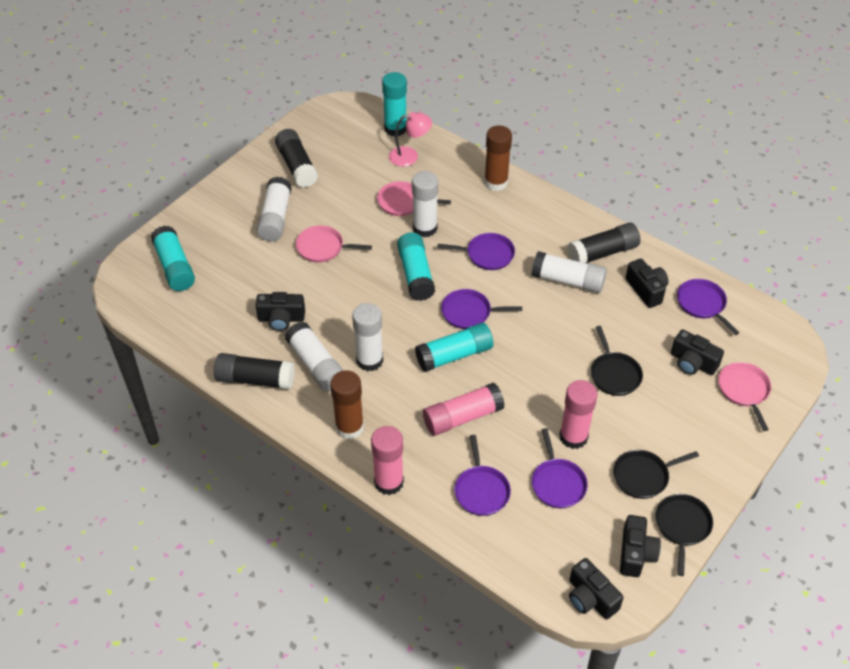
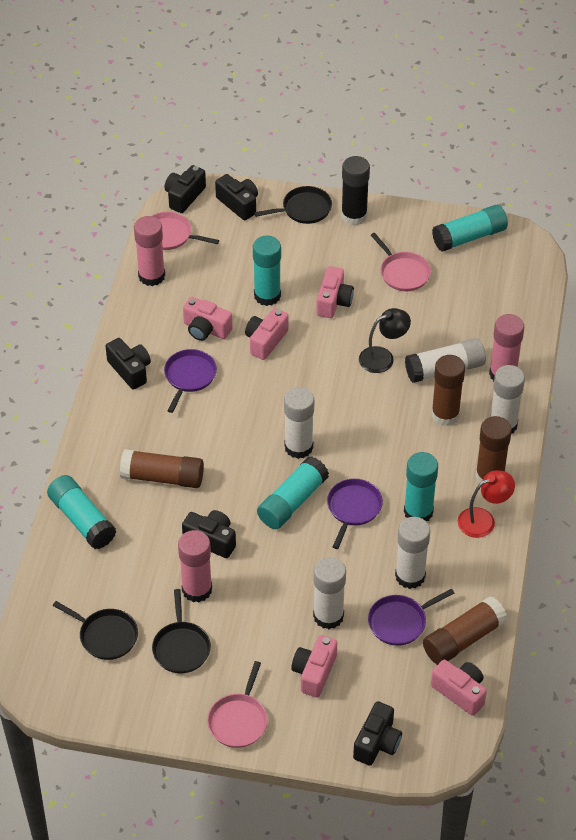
black glue stick: [214,353,295,390] [275,129,318,188] [568,223,640,263] = 3 -> [341,156,370,225] = 1
black lamp: none = 0 -> [359,308,411,373] = 1
brown glue stick: [330,370,364,439] [484,125,512,191] = 2 -> [120,449,204,488] [423,596,507,665] [431,355,465,426] [475,416,512,483] = 4
pink camera: none = 0 -> [183,297,232,341] [245,308,289,360] [291,635,337,697] [316,266,354,318] [431,659,487,716] = 5
pink lamp: [389,112,432,167] = 1 -> none = 0
purple pan: [437,233,515,270] [441,289,522,329] [455,435,511,516] [532,428,588,508] [677,279,739,335] = 5 -> [164,349,217,413] [327,479,383,549] [368,588,454,646] = 3
red lamp: none = 0 -> [457,470,515,538] = 1
turquoise glue stick: [151,226,195,291] [382,72,407,136] [397,233,435,301] [415,323,493,372] = 4 -> [47,475,116,549] [253,236,281,306] [257,456,329,529] [404,452,438,521] [432,205,508,252] = 5

